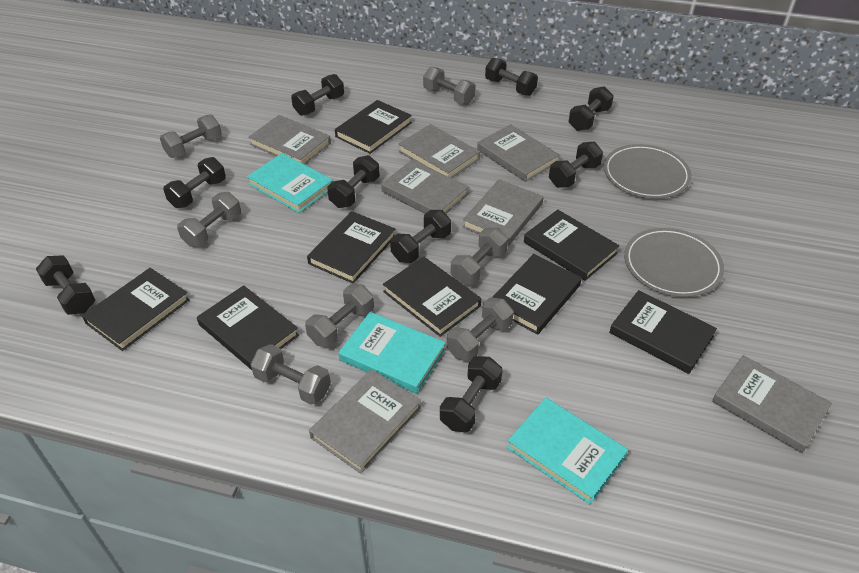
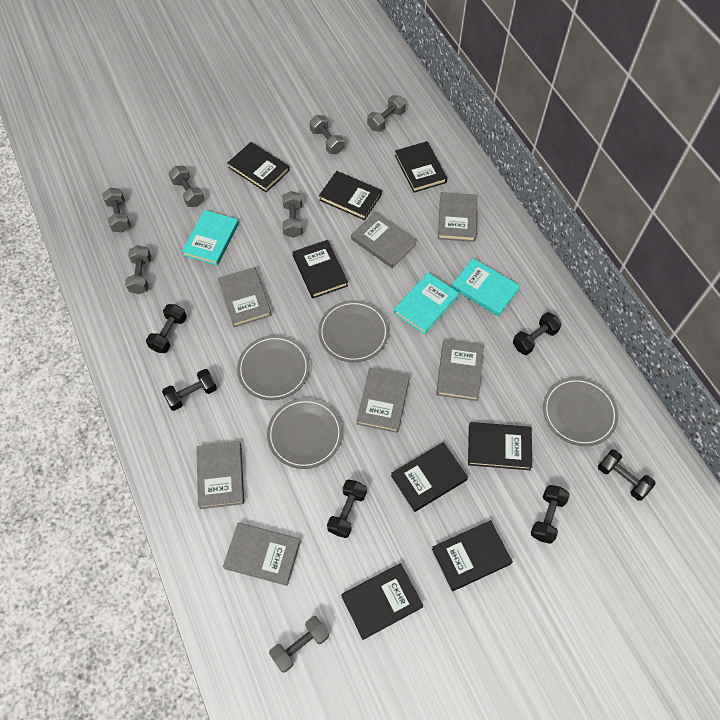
black dumbbell: [36,255,95,315] [163,157,226,208] [291,74,344,116] [327,155,380,208] [390,210,451,263] [440,356,503,432] [485,58,538,96] [549,142,603,188] [568,86,614,131] = 9 -> [146,304,187,353] [162,369,217,411] [327,479,367,538] [513,312,562,355] [531,485,570,544] [598,449,656,501] = 6
grey plate: [604,144,692,199] [624,228,724,297] = 2 -> [237,335,310,400] [267,398,343,469] [318,300,389,362] [543,377,618,446] = 4

